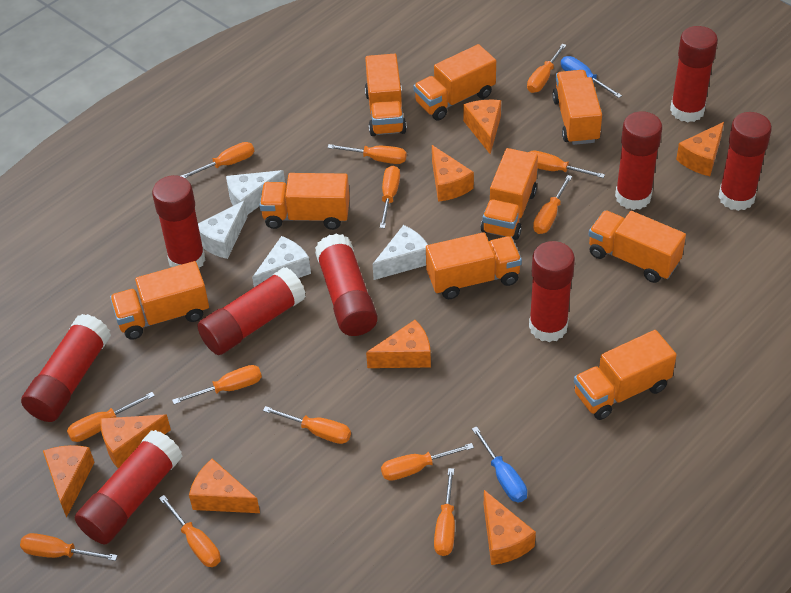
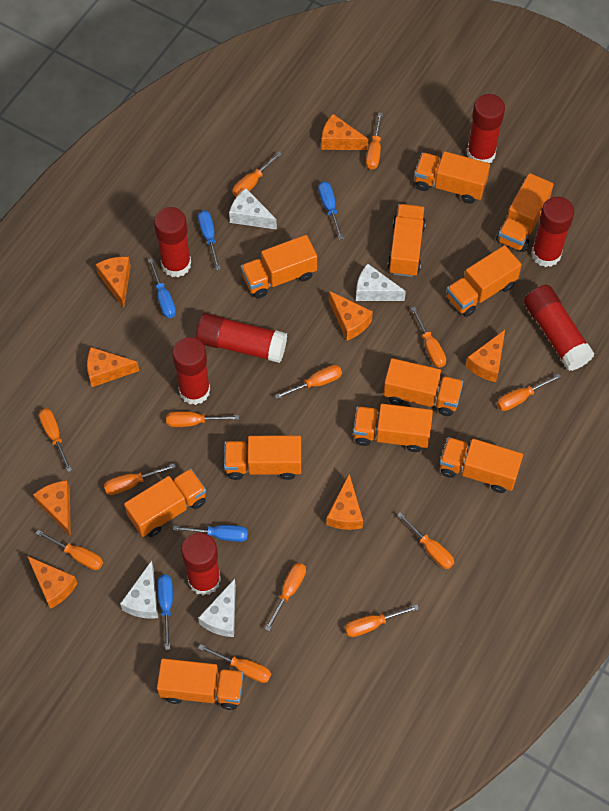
blue screwdriver: [472,426,527,502] [561,56,622,98] = 2 -> [148,258,176,318] [157,575,173,650] [173,525,248,542] [198,210,221,270] [318,181,344,240] = 5
orange truck: [110,261,209,340] [260,173,350,230] [365,54,407,136] [413,44,496,121] [426,232,522,299] [481,148,538,240] [552,70,602,145] [574,330,677,420] [589,210,686,283] = 9 -> [124,468,206,537] [157,658,244,710] [224,435,301,480] [241,235,317,298] [353,404,433,452] [383,358,463,416] [387,204,426,277] [414,151,490,204] [440,437,523,493] [446,245,522,317] [496,173,554,252] = 11
red glue stick: [21,314,111,422] [75,430,183,544] [152,175,205,268] [197,267,306,355] [315,234,378,336] [529,241,575,342] [615,111,662,210] [670,26,718,122] [718,112,772,211] = 9 -> [154,207,191,277] [172,337,210,405] [181,532,221,596] [196,313,287,363] [467,94,505,163] [524,285,595,371] [531,197,574,267] = 7

